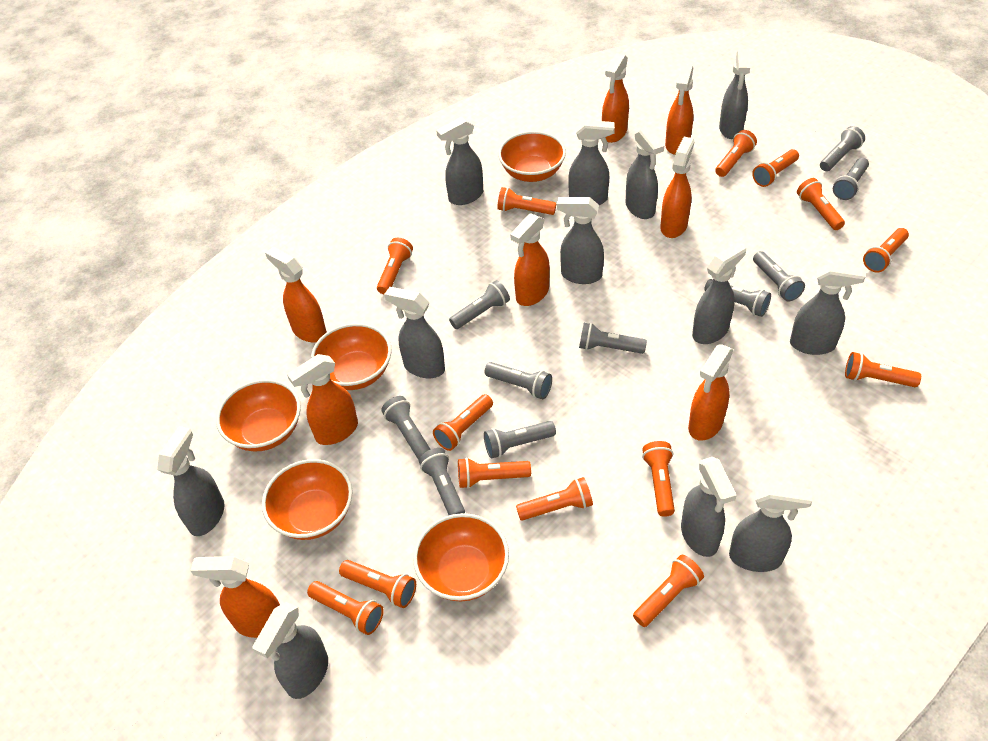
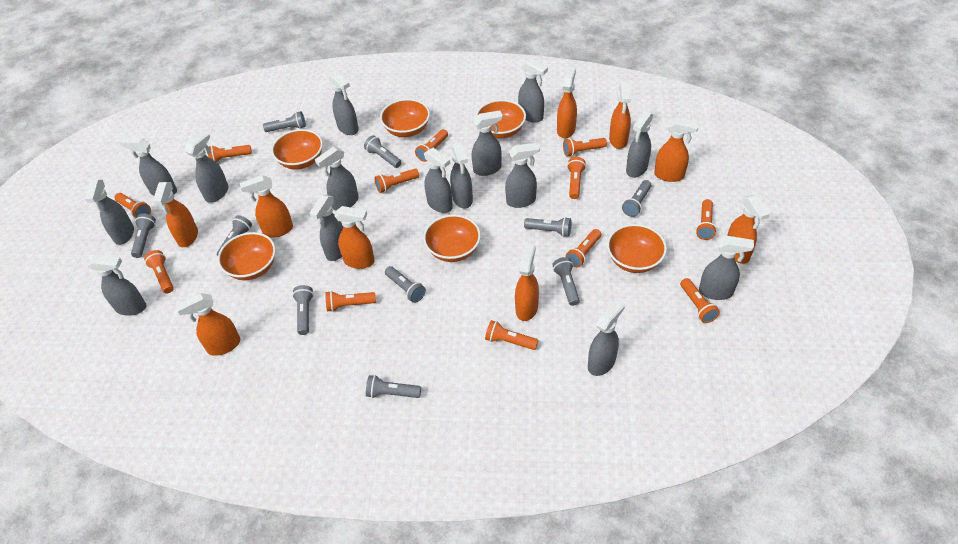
grey spray bottle: [157,426,225,536] [252,602,328,699] [384,287,445,378] [436,117,483,205] [557,197,604,284] [568,120,615,205] [625,127,664,219] [681,457,737,557] [692,243,746,344] [719,49,750,139] [729,483,813,572] [790,263,866,355] = 12 -> [85,180,134,245] [87,255,147,316] [119,138,177,196] [185,131,228,202] [310,195,343,261] [315,146,359,211] [328,71,359,135] [424,148,453,213] [450,142,473,209] [472,110,503,176] [505,143,540,208] [518,58,548,123] [588,300,625,376] [626,111,653,178] [699,236,754,300] = 15
orange bowl: [216,379,301,451] [262,459,353,540] [311,323,392,390] [413,513,509,602] [498,131,566,182] = 5 -> [218,232,276,280] [271,129,323,170] [380,99,430,137] [423,214,481,262] [475,100,526,139] [607,224,667,273] = 6
orange flashlight: [307,581,384,635] [339,560,416,608] [377,238,413,294] [433,394,493,451] [458,457,531,488] [497,187,556,215] [516,477,593,521] [633,555,704,627] [642,441,675,517] [715,130,757,177] [752,149,799,187] [797,178,845,230] [845,352,921,387] [863,228,909,273] = 14 -> [115,193,151,219] [144,250,174,293] [208,145,252,162] [325,291,376,312] [375,169,419,193] [415,129,448,162] [485,320,538,350] [563,138,607,157] [566,229,601,267] [567,157,586,199] [680,278,720,323] [696,199,717,240] = 12
orange spray bottle: [190,556,280,638] [265,247,327,343] [287,354,358,445] [510,213,550,306] [602,53,629,143] [660,137,695,238] [665,64,693,155] [688,344,734,441] = 8 -> [153,182,198,247] [176,293,240,356] [240,175,293,238] [335,206,375,269] [515,243,539,321] [557,66,577,138] [609,83,631,149] [654,117,699,182] [727,195,770,264] = 9

